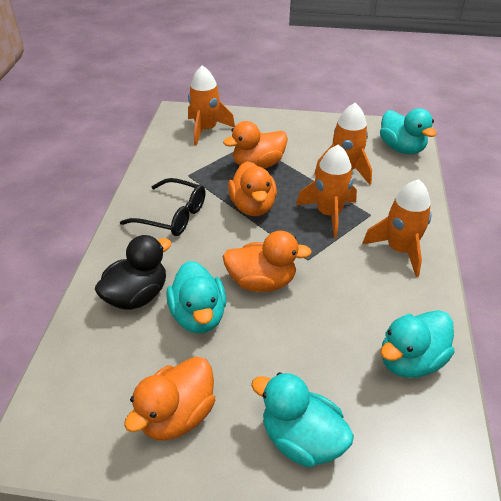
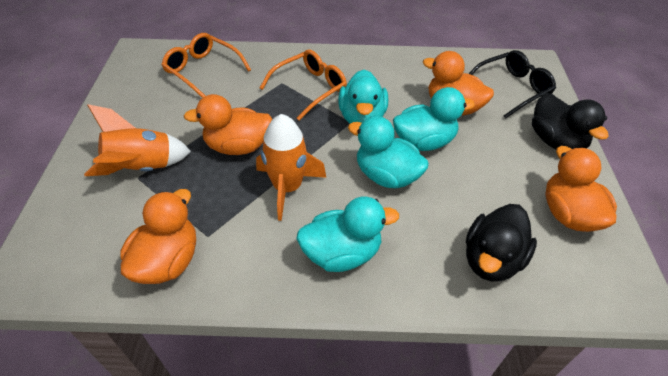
black duck: [95,235,172,310] = 1 -> [466,204,537,281] [532,93,609,150] = 2
orange glasses: none = 0 -> [161,33,251,98] [260,49,347,121] = 2
orange rocket: [188,65,235,146] [296,145,357,238] [314,103,372,185] [362,179,432,277] = 4 -> [84,104,191,176] [256,114,326,221] = 2

